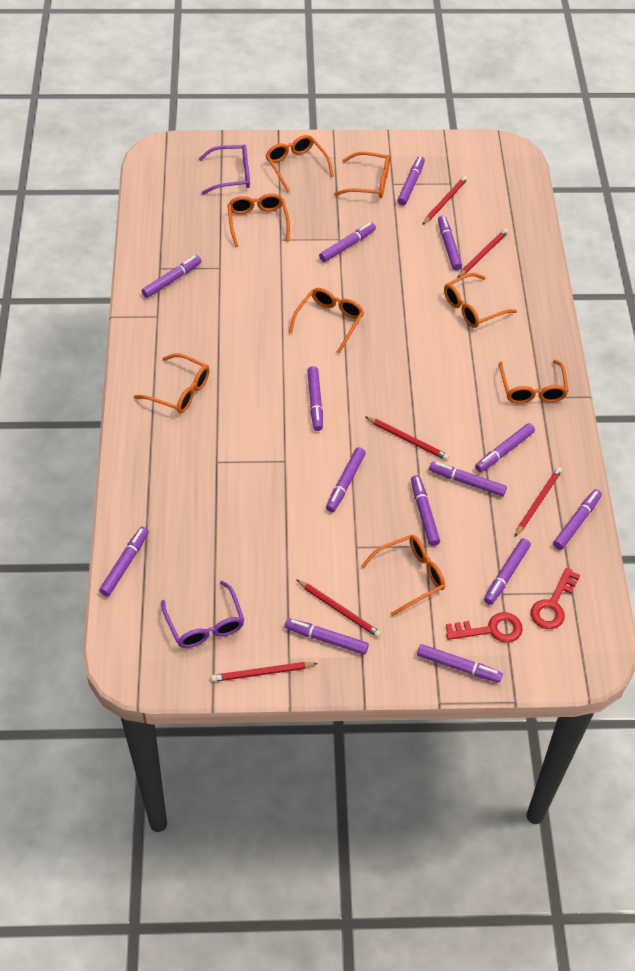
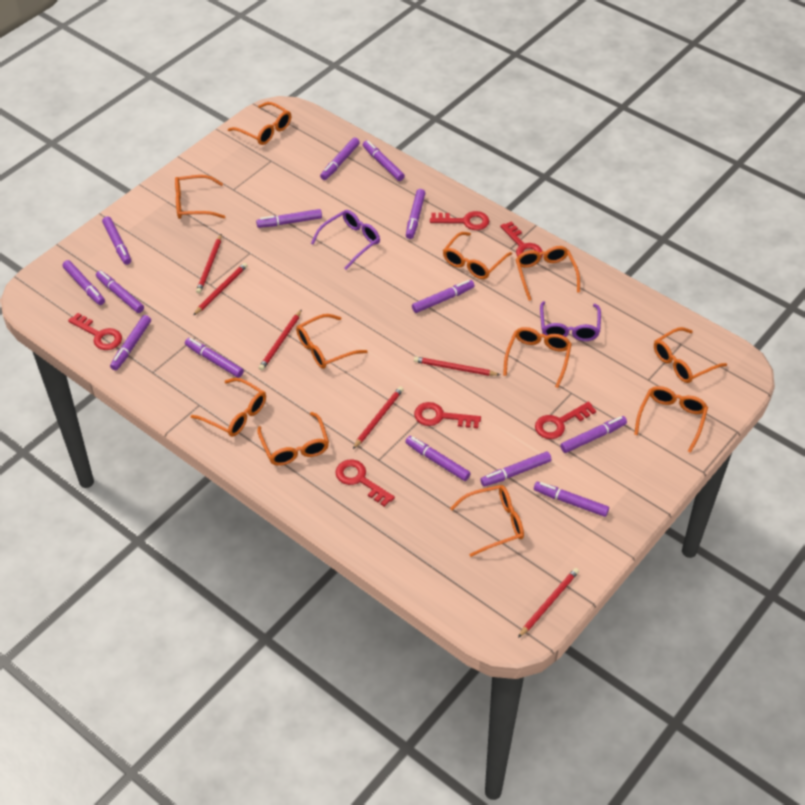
orange glasses: [134,354,209,413] [228,193,290,247] [265,135,334,192] [289,288,364,354] [334,152,390,198] [361,535,445,616] [444,273,517,328] [499,360,569,404] = 8 -> [175,175,225,219] [191,378,266,437] [228,102,291,145] [257,412,329,466] [296,314,368,369] [443,232,512,279] [450,485,524,557] [503,327,572,388] [516,246,580,301] [634,386,708,453] [654,327,727,383] = 11
red key: [446,612,523,643] [531,568,580,629] = 2 -> [68,313,122,350] [335,460,395,507] [414,402,481,429] [430,211,489,230] [500,221,543,258] [535,401,596,439] = 6

